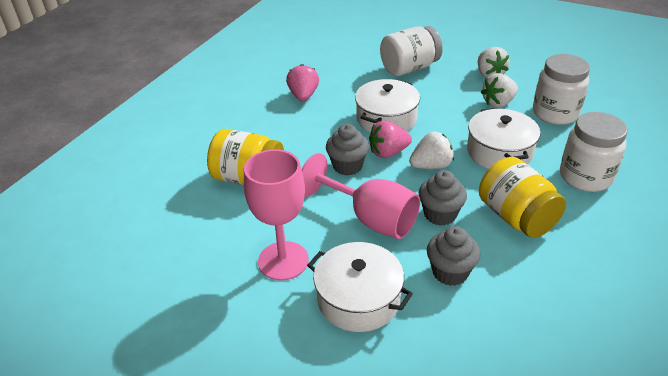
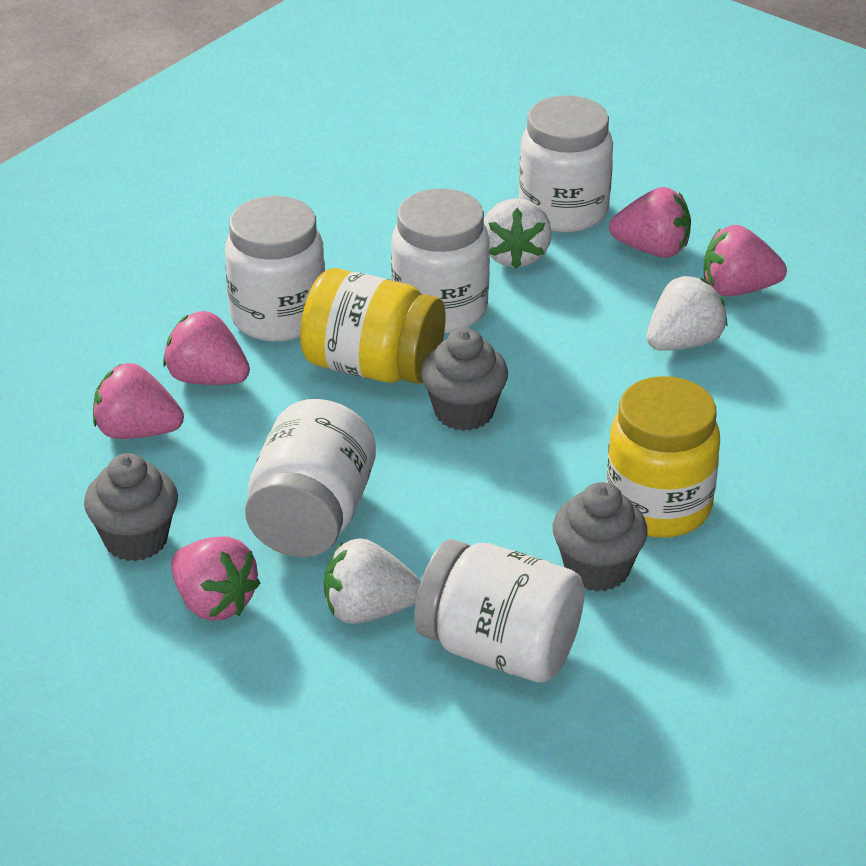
pink goblet: [244,149,309,281] [302,153,420,239] = 2 -> none = 0
pink strawberry: [286,64,319,101] [369,120,412,158] = 2 -> [93,363,184,439] [163,311,250,385] [171,536,260,621] [609,187,691,258] [704,225,787,296] = 5
white jar: [380,26,443,76] [533,54,590,125] [560,112,628,192] = 3 -> [225,196,325,342] [245,399,376,557] [391,188,490,334] [414,539,585,683] [519,95,613,233] = 5
white pot: [307,242,413,332] [355,79,420,133] [467,108,541,169] = 3 -> none = 0

